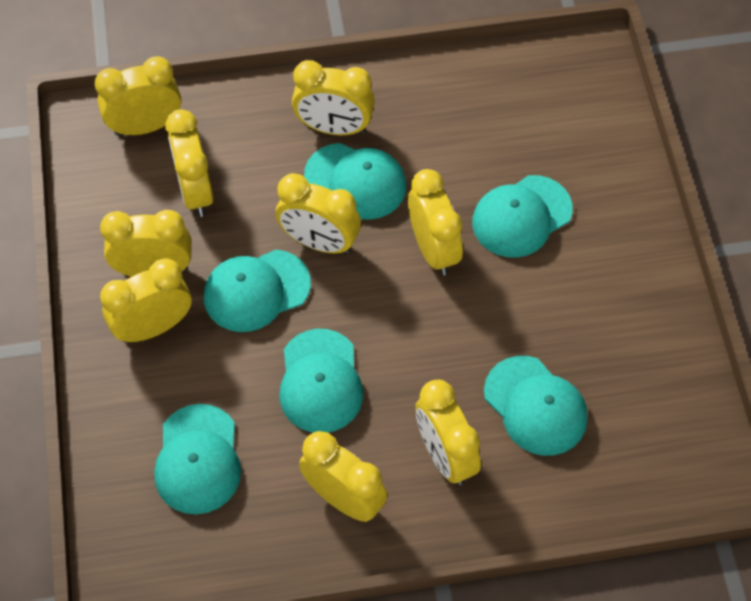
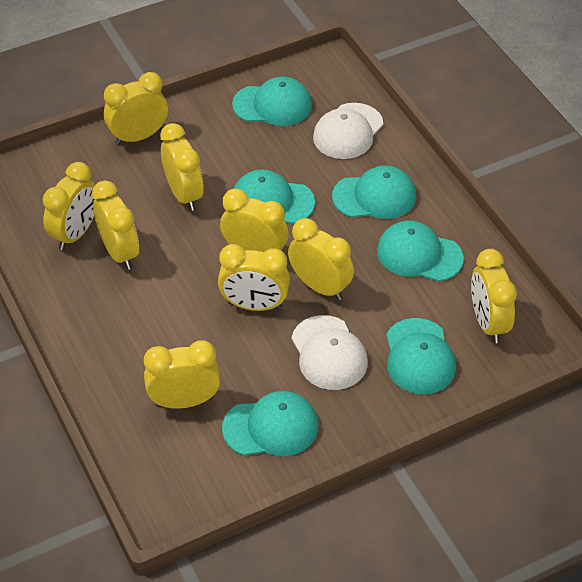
white cap: none = 0 -> [292,315,368,390] [313,103,383,159] = 2

